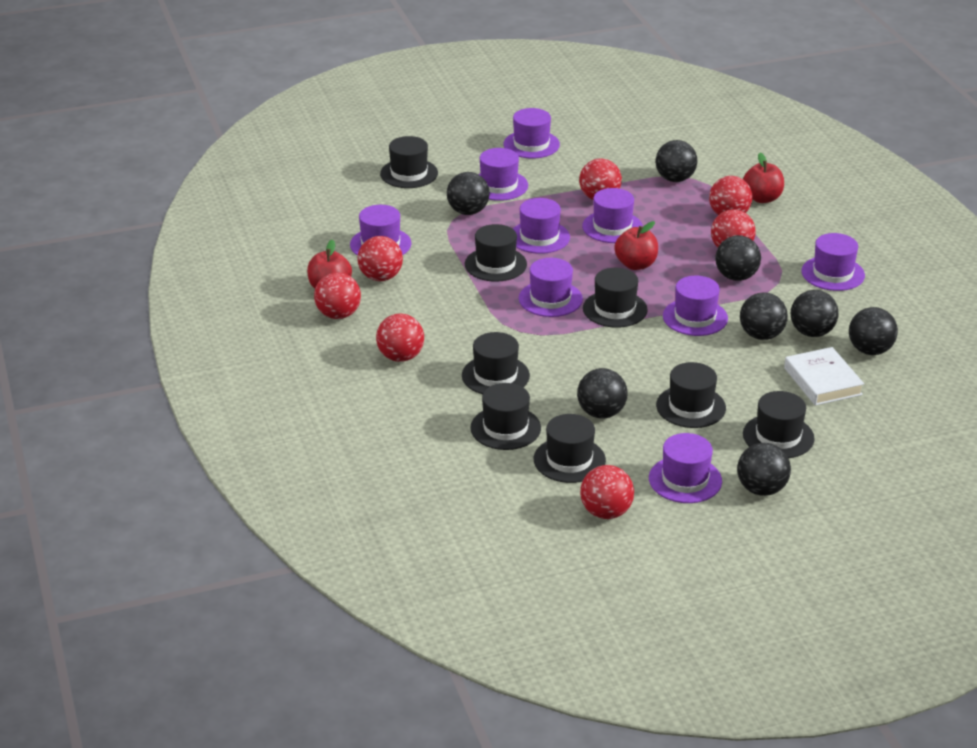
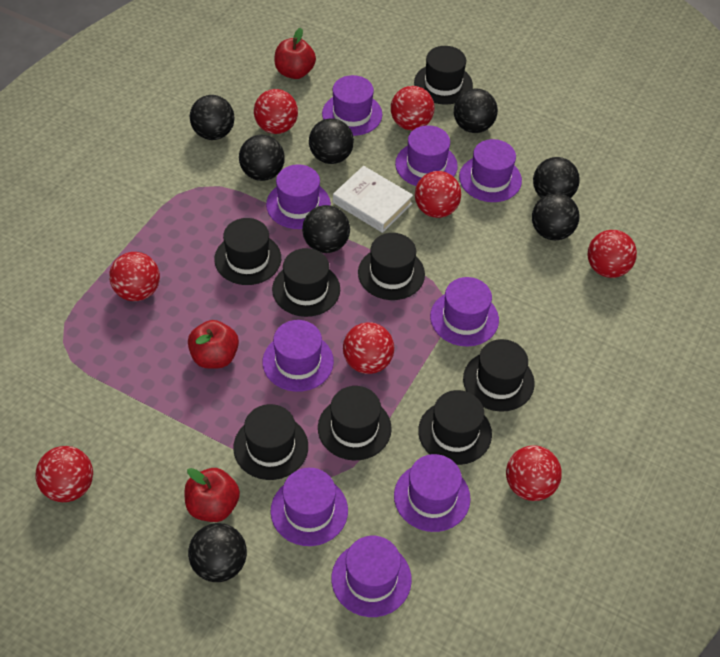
red ball: [314,272,361,319] [358,236,403,281] [376,314,424,362] [579,159,622,200] [580,465,634,519] [709,176,753,215] [711,209,756,248] = 7 -> [36,446,93,502] [109,252,160,301] [254,89,298,134] [343,322,394,374] [391,86,435,131] [415,171,461,218] [506,445,562,501] [588,230,637,278] = 8

